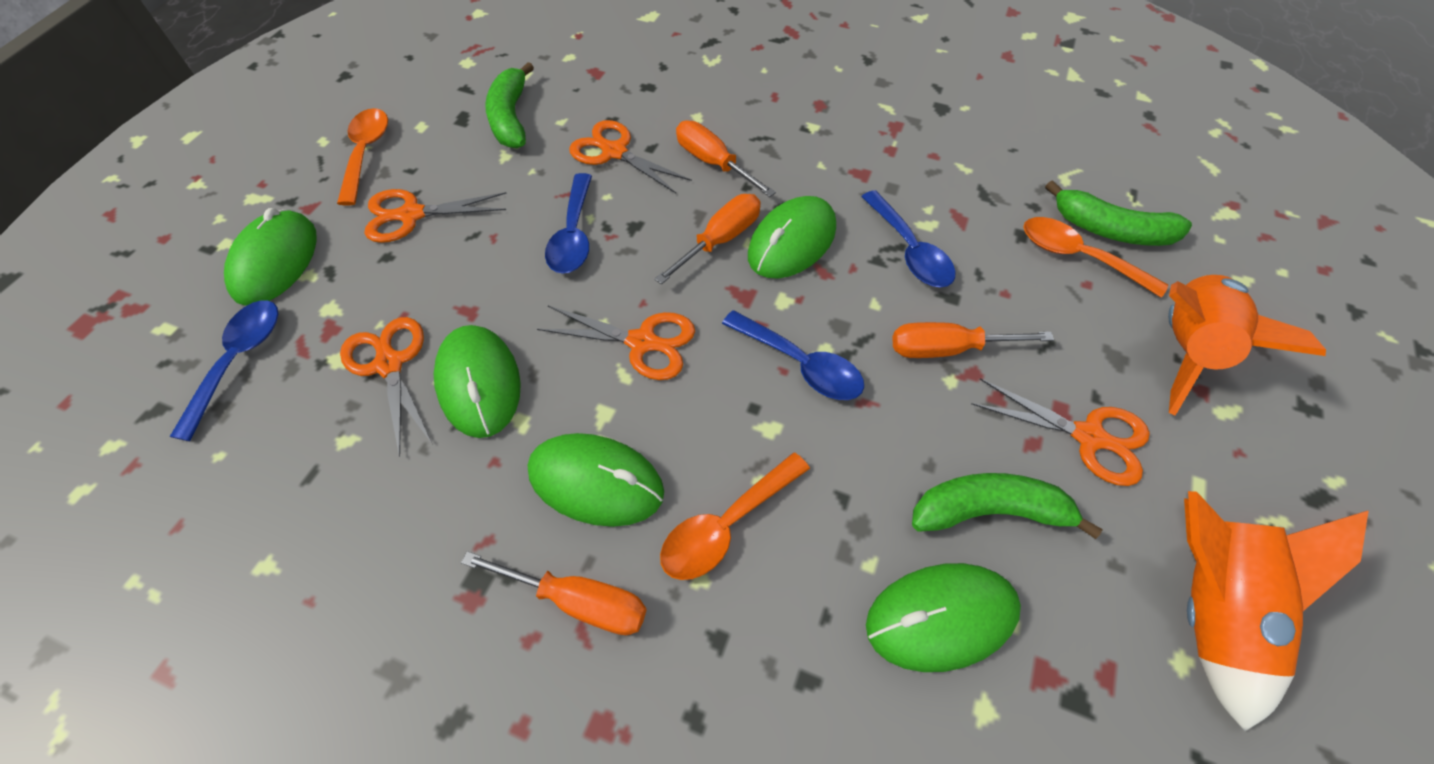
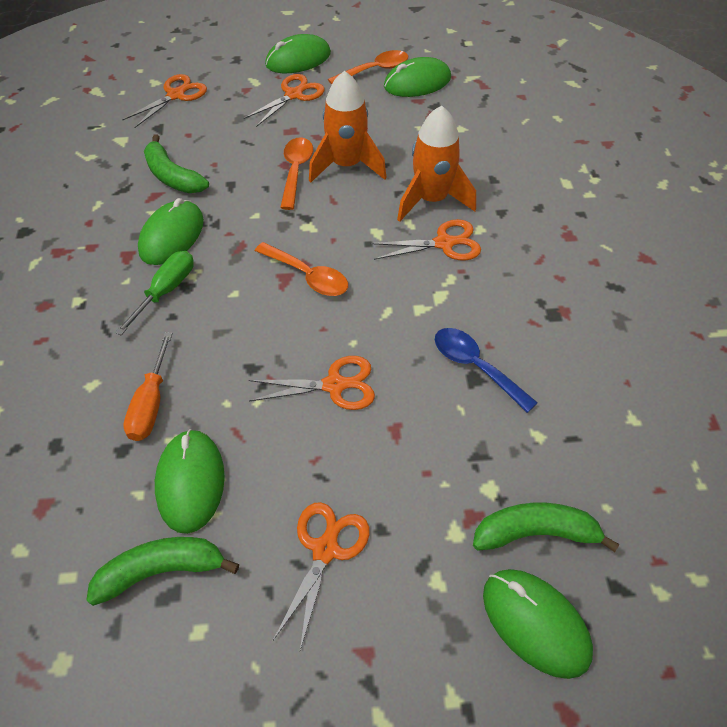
blue spoon: [170,300,278,441] [545,173,592,273] [722,310,864,400] [861,190,956,287] = 4 -> [435,328,538,413] = 1
green screwdriver: none = 0 -> [115,251,194,335] = 1
orange screwdriver: [461,551,647,635] [654,194,761,285] [676,120,776,197] [892,322,1054,358] = 4 -> [123,332,173,441] = 1

